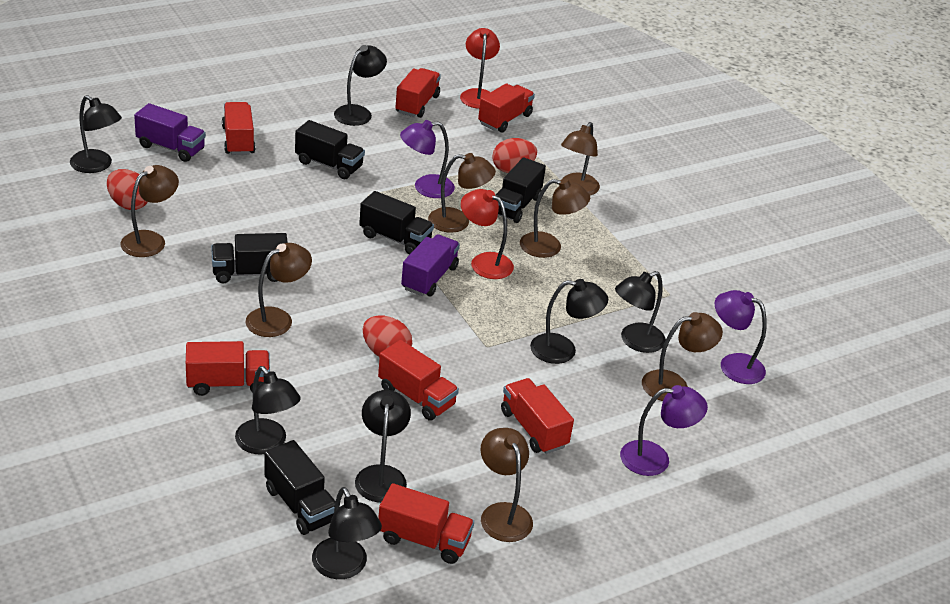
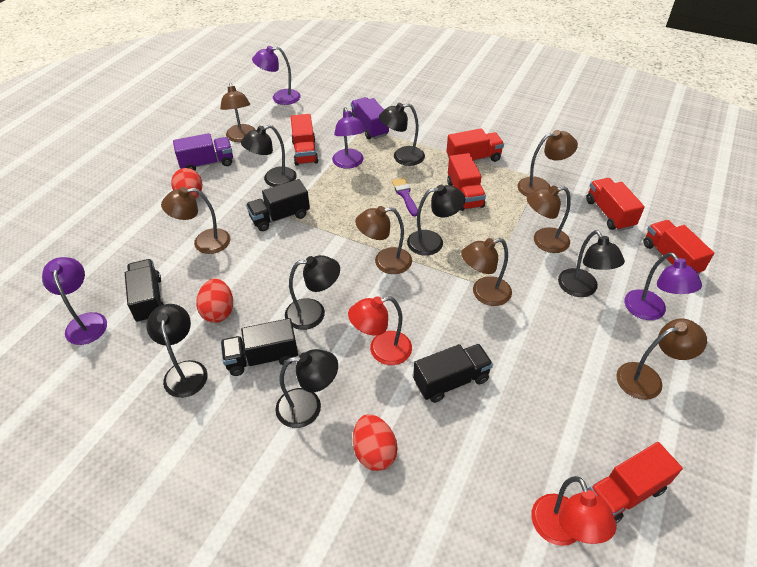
black truck: [211,233,288,284] [264,440,335,535] [295,120,365,179] [359,191,434,255] [495,157,546,223] = 5 -> [125,259,164,323] [221,318,298,376] [246,179,310,231] [413,344,493,403] = 4
purple brush: none = 0 -> [392,178,418,216] = 1
purple lamp: [400,120,455,198] [620,385,708,476] [715,290,767,384] = 3 -> [42,257,107,345] [252,46,300,105] [332,107,366,169] [624,252,702,320] = 4
red truck: [186,341,270,396] [222,102,255,155] [378,340,459,421] [378,483,474,564] [395,68,441,118] [478,83,535,133] [501,378,574,454] = 7 -> [291,114,319,166] [446,128,504,162] [447,153,486,211] [586,178,645,231] [588,442,683,523] [643,220,714,275] = 6

